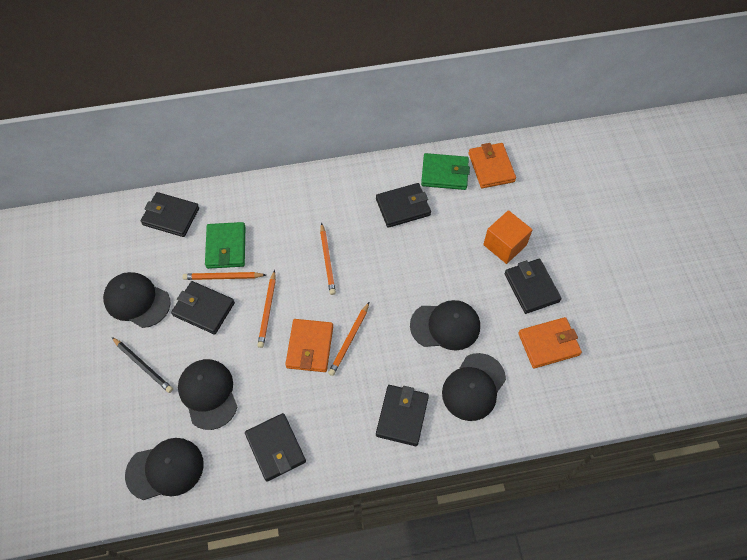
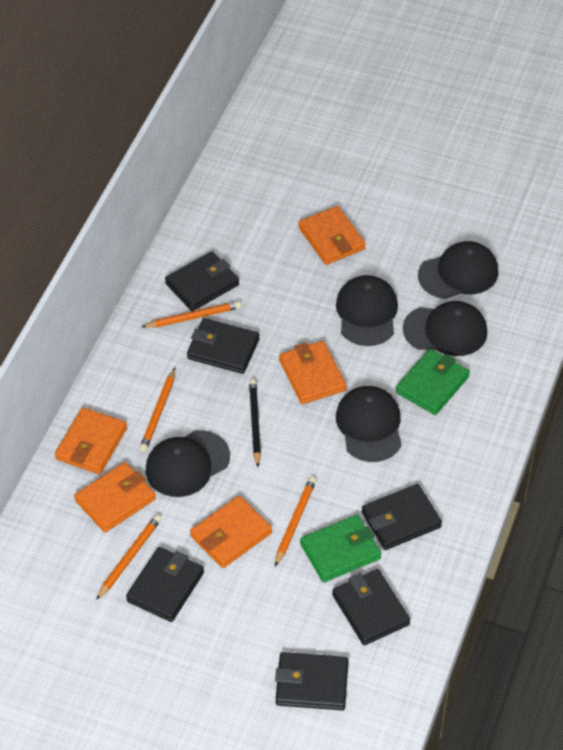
orange cube: [483,210,533,264] = 1 -> none = 0
orange wallet: [285,319,333,372] [469,143,516,188] [518,317,582,369] = 3 -> [55,407,127,474] [74,462,156,533] [190,496,272,568] [279,341,347,404] [298,206,366,265] = 5

